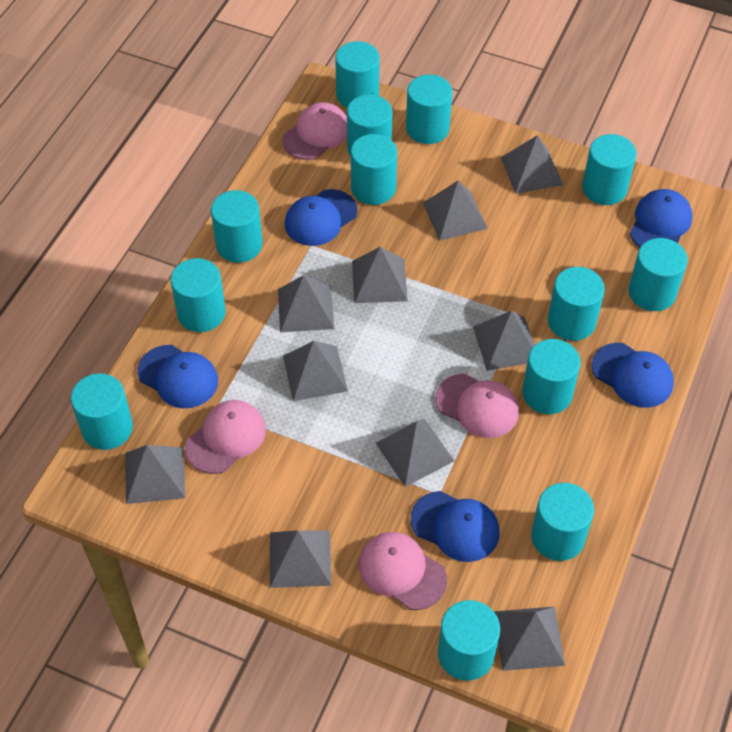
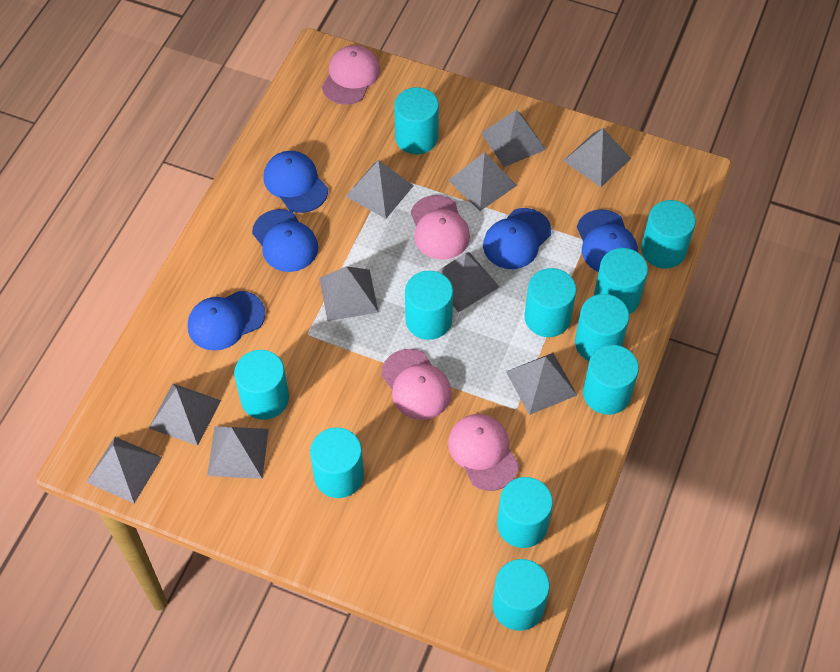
turquoise cylinder: [71,373,133,450] [170,258,226,332] [211,190,263,263] [335,41,380,108] [347,95,392,156] [351,134,397,205] [406,74,452,144] [438,600,500,681] [522,339,581,414] [531,483,594,561] [548,267,605,341] [582,134,636,205] [628,238,688,311] = 13 -> [234,350,289,420] [310,427,364,498] [394,87,439,154] [405,270,453,340] [492,559,550,631] [497,477,553,548] [524,268,577,337] [575,294,629,361] [583,345,639,415] [594,248,648,314] [641,200,696,268] = 11

